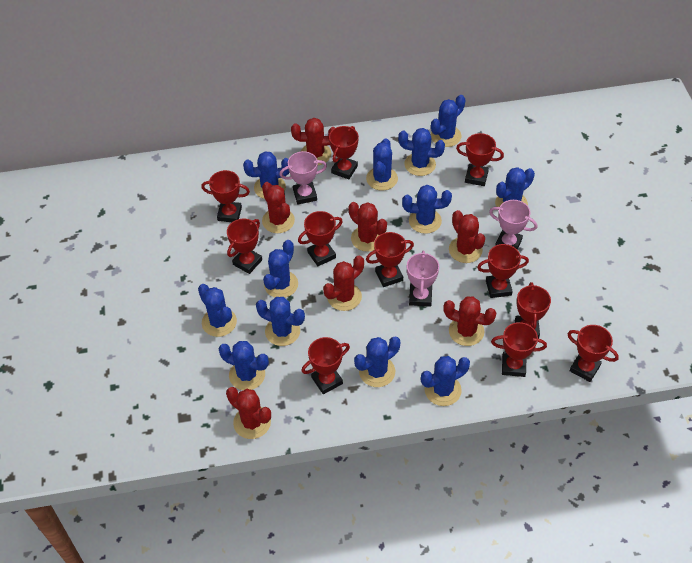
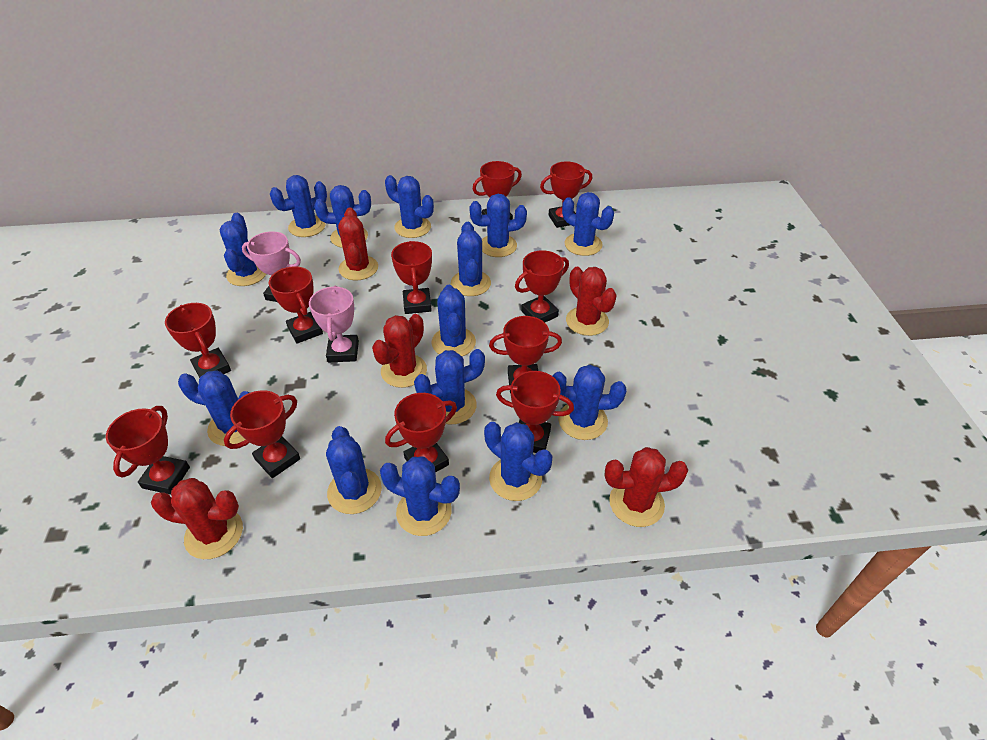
blue cactus: [198,284,237,337] [219,341,269,390] [243,151,290,199] [256,297,305,346] [263,240,298,298] [354,336,400,387] [366,138,398,191] [398,128,445,176] [402,185,452,234] [421,356,470,406] [431,95,465,147] [495,167,535,207] = 12 -> [178,370,250,446] [220,213,266,286] [270,175,327,237] [314,185,371,248] [326,426,382,514] [380,456,460,536] [385,175,434,238] [414,349,485,424] [431,285,476,356] [451,222,491,296] [469,194,527,257] [484,422,552,501] [552,365,627,440] [562,192,614,256] = 14
pink trophy: [279,151,327,204] [407,251,439,307] [489,200,537,250] = 3 -> [242,231,301,302] [309,286,359,363] = 2
red cactus: [226,387,271,439] [262,182,295,233] [291,118,335,165] [323,255,364,311] [349,202,387,252] [443,296,496,346] [449,210,485,263] = 7 -> [151,478,243,559] [338,208,378,280] [372,314,427,388] [566,267,617,336] [605,447,688,527] = 5

